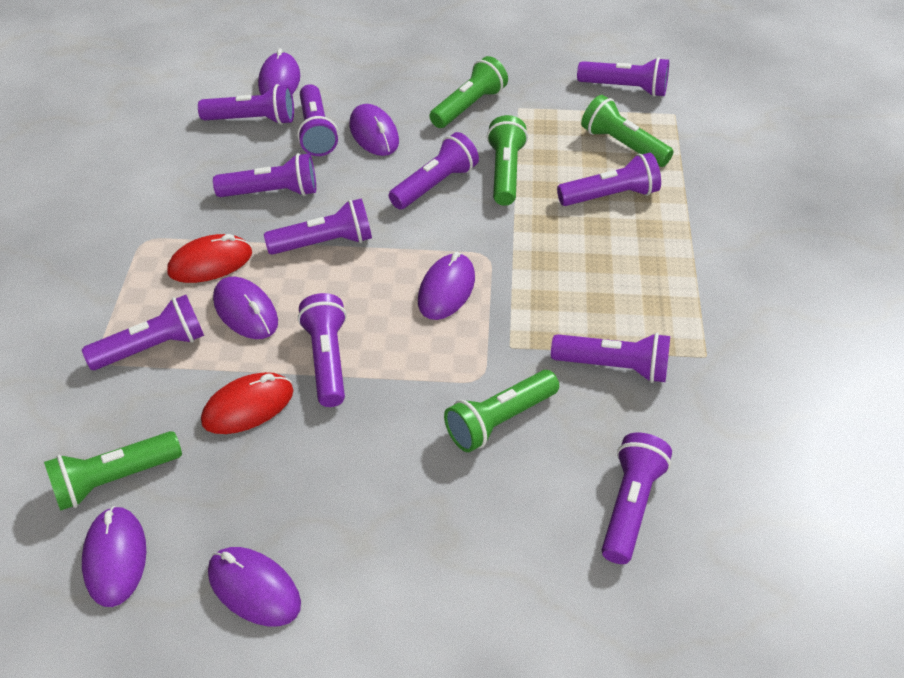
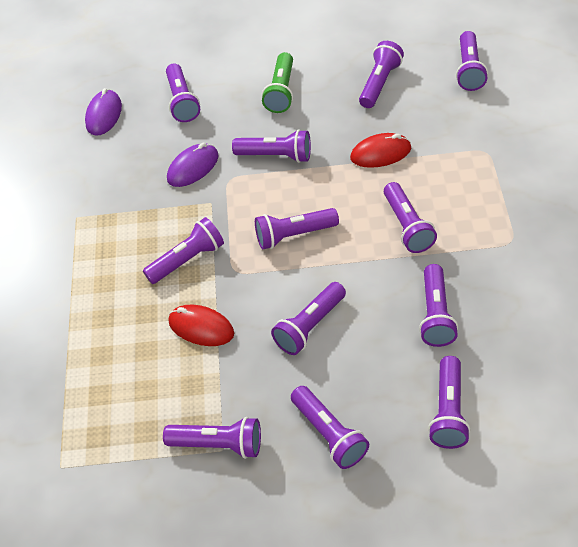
green flashlight: [44,431,182,511] [429,56,508,128] [444,370,559,452] [487,115,528,206] [581,95,674,167] = 5 -> [262,52,293,113] = 1
purple flashlight: [82,295,204,370] [198,84,294,125] [213,153,316,197] [264,198,372,255] [297,84,338,156] [298,293,347,407] [389,132,479,209] [551,333,670,383] [557,153,661,206] [577,57,669,97] [602,432,672,564] = 11 -> [143,217,224,284] [163,417,261,459] [166,63,200,122] [232,129,311,163] [255,208,339,249] [271,282,346,355] [291,386,369,469] [359,41,404,108] [384,182,437,253] [419,264,458,347] [428,356,470,449] [456,31,488,91] = 12
purple mouse: [82,506,146,607] [208,547,301,626] [213,277,278,339] [258,48,300,95] [349,104,399,156] [418,252,475,320] = 6 -> [85,88,122,136] [167,143,219,187] = 2

